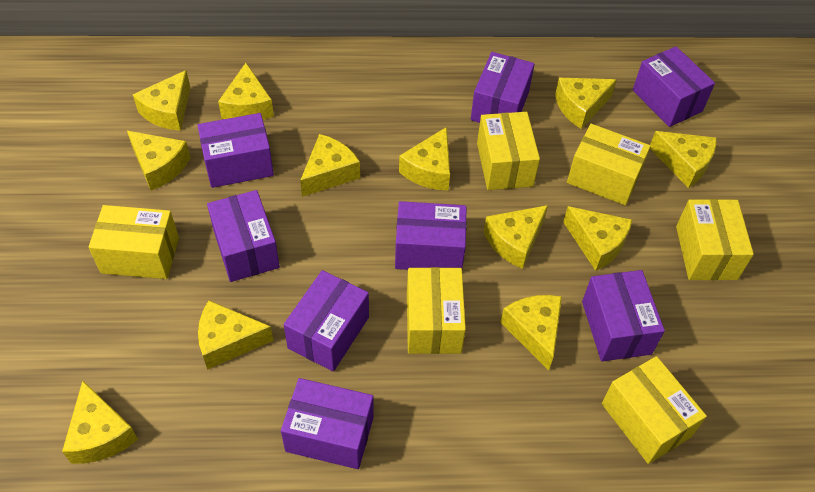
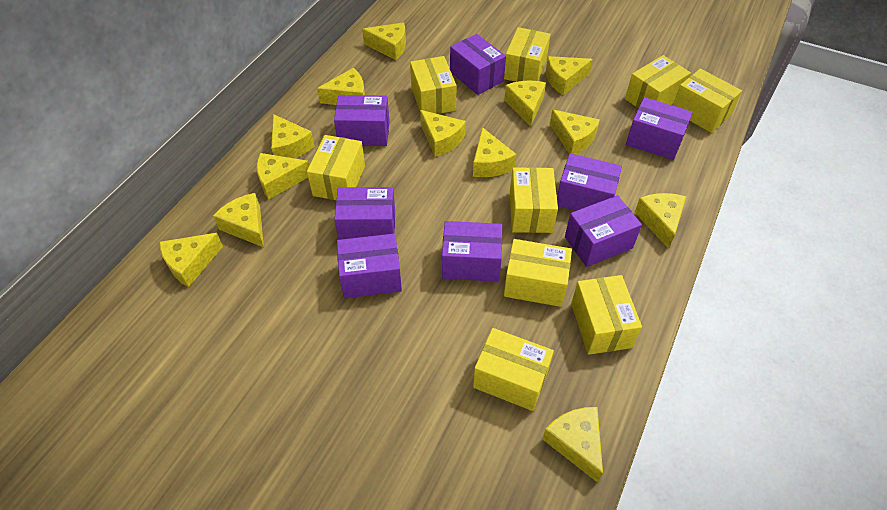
yellow box: [89,205,179,279] [407,267,466,354] [477,112,540,190] [567,124,651,205] [602,356,707,464] [676,199,754,280] = 6 -> [307,135,365,200] [410,56,457,114] [473,328,554,411] [504,27,551,82] [504,239,572,307] [510,167,558,233] [571,275,642,355] [625,55,691,108] [673,69,742,133] = 9
yellow cheese: [62,380,138,464] [127,131,191,191] [133,70,190,131] [198,300,274,370] [218,63,274,120] [300,134,360,197] [399,127,450,190] [484,205,548,269] [500,295,562,370] [555,78,617,129] [563,206,632,271] [650,131,717,188] = 12 -> [160,233,223,287] [213,193,264,247] [257,153,310,200] [271,114,314,158] [317,68,365,105] [362,22,406,60] [420,110,466,157] [473,127,517,177] [504,80,546,127] [542,407,603,483] [546,56,593,95] [550,110,600,154] [635,193,686,249] = 13

